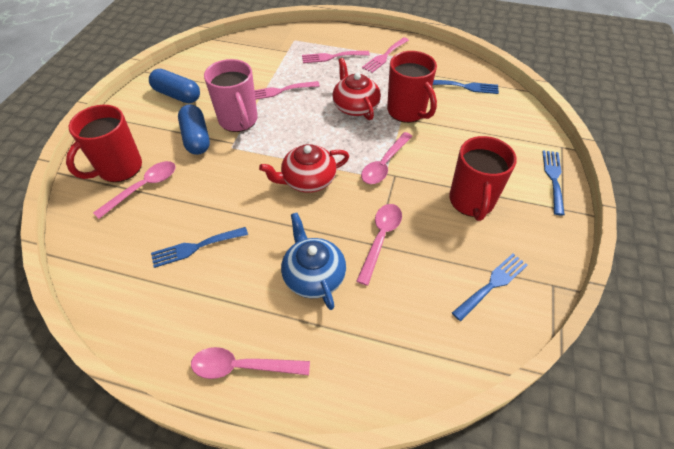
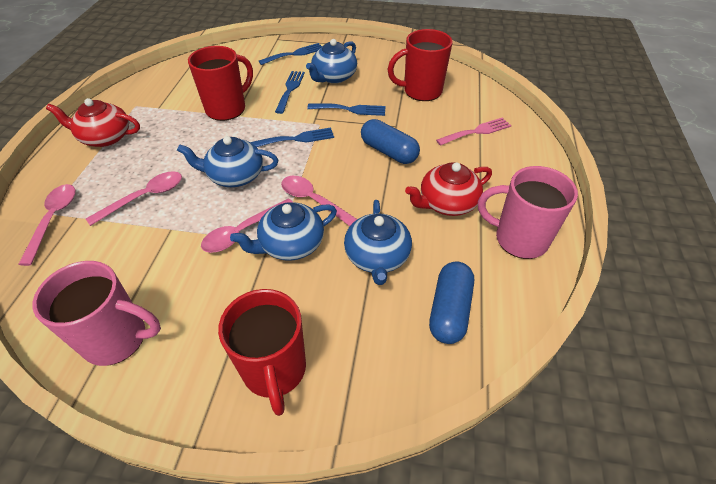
blue teapot: [281,213,346,310] = 1 -> [177,136,278,187] [230,202,337,261] [306,39,357,83] [344,200,412,285] = 4
pink fork: [254,81,320,100] [302,51,370,63] [362,37,409,73] = 3 -> [436,117,512,146] = 1
pink mug: [204,59,258,132] = 1 -> [32,261,161,366] [478,166,578,259] = 2

